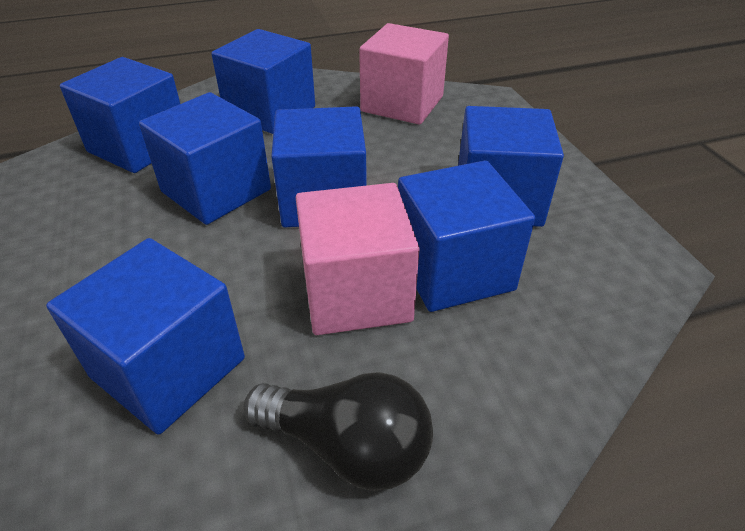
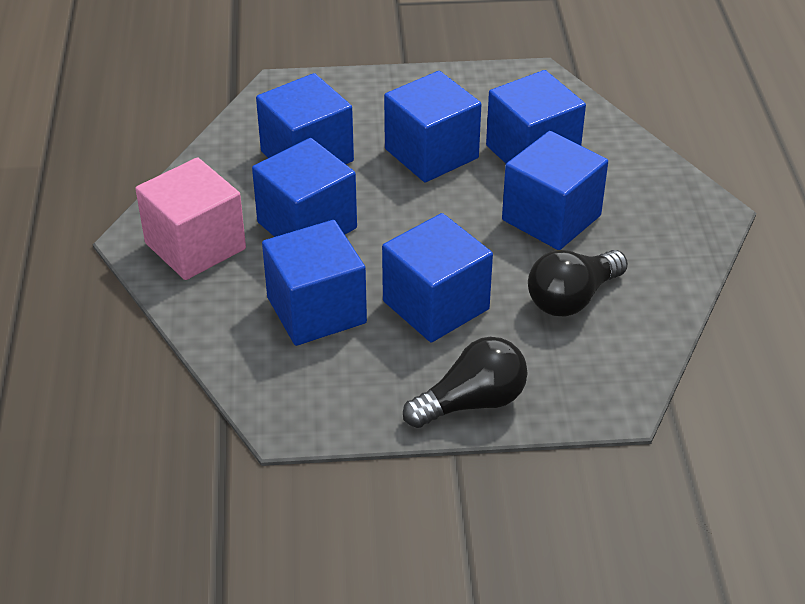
black light bulb: [244,372,433,491] = 1 -> [403,337,527,428] [528,250,628,317] = 2
pink cube: [295,183,420,335] [359,23,449,125] = 2 -> [136,157,246,280] = 1

